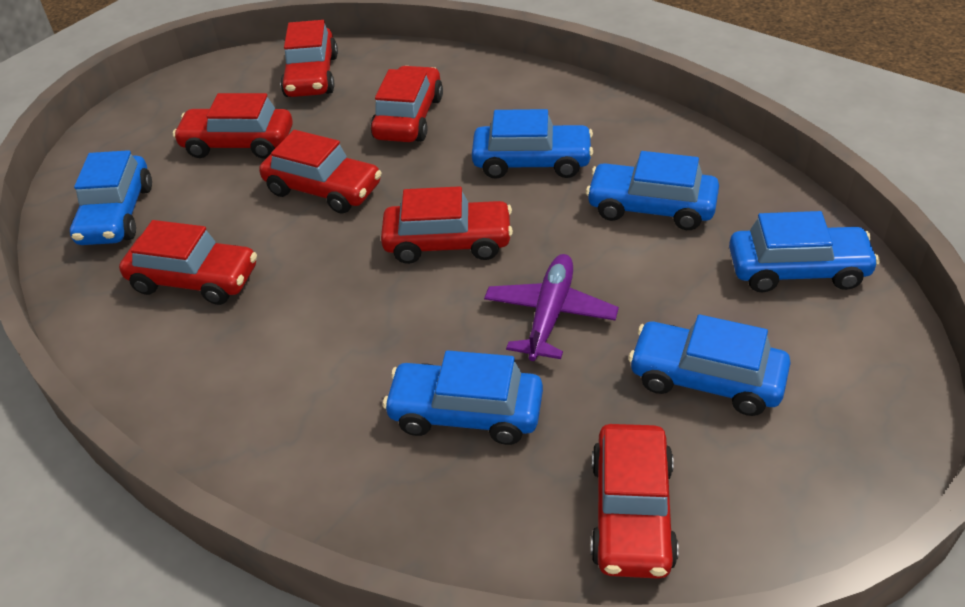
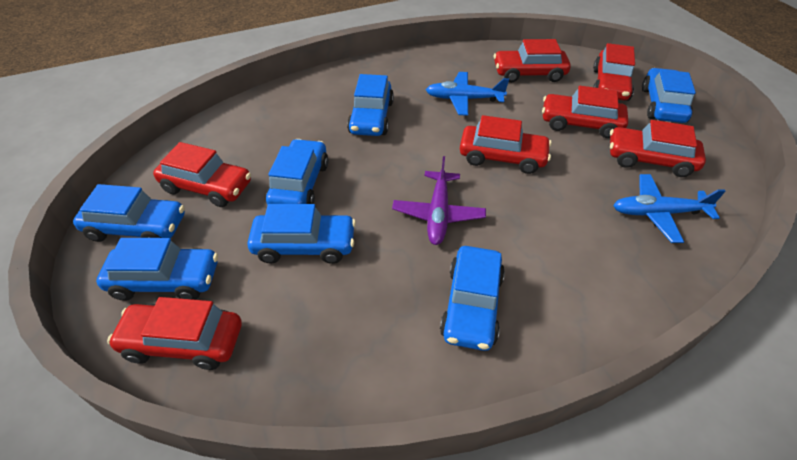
blue car: [70,150,152,245] [383,350,543,445] [472,109,593,179] [586,151,719,230] [628,315,791,416] [729,211,880,293] = 6 -> [73,184,185,242] [96,238,218,301] [248,204,356,264] [266,139,329,205] [347,74,394,136] [440,246,505,351] [642,68,696,123] = 7
blue plane: none = 0 -> [426,72,509,116] [613,174,726,243] = 2

